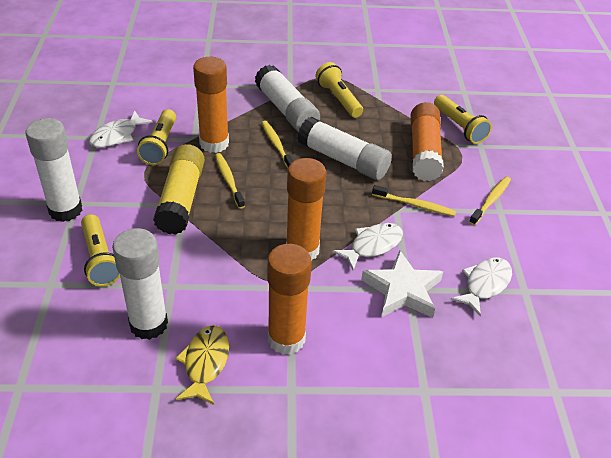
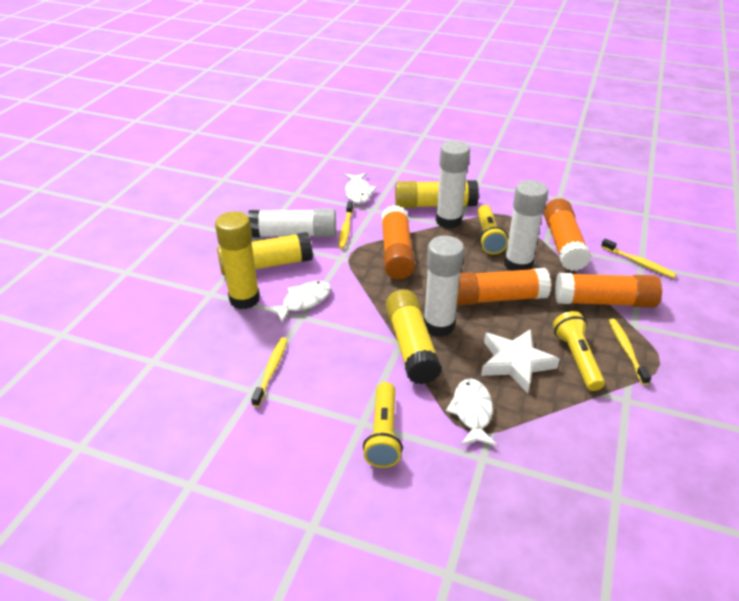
yellow fish: [175,325,229,405] = 1 -> none = 0
yellow flashlight: [81,214,120,286] [137,109,176,165] [315,62,363,118] [434,95,492,144] = 4 -> [363,382,403,468] [478,205,508,254] [553,311,605,391] = 3
yellow glue stick: [153,144,205,235] = 1 -> [215,211,260,309] [217,232,313,276] [386,289,442,384] [395,180,479,208] = 4

